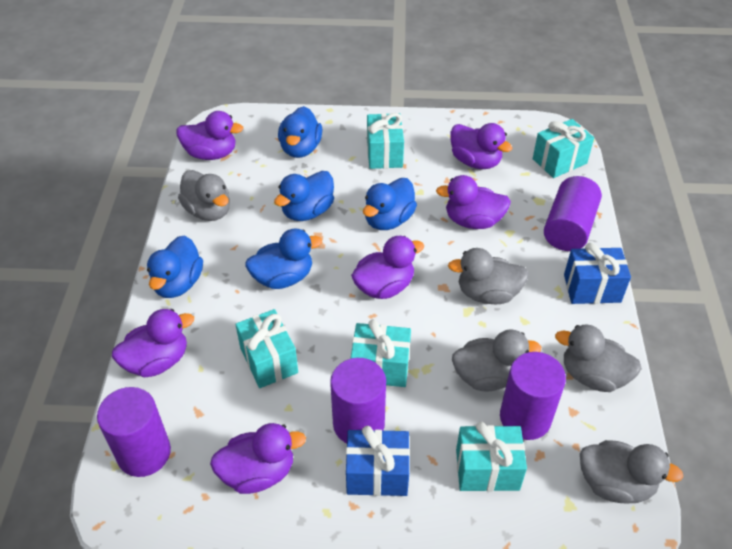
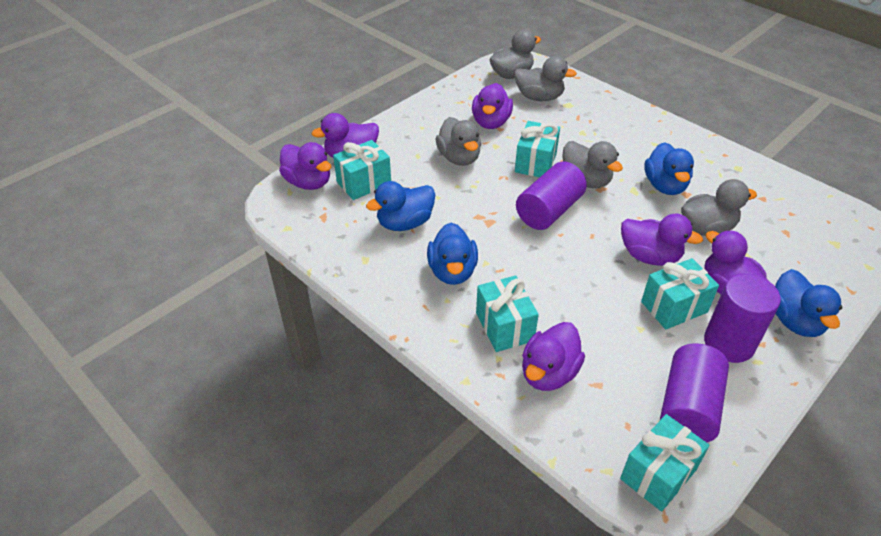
blue duck: [147,235,203,298] [245,229,322,289] [274,171,334,221] [278,106,322,158] [363,178,417,230] = 5 -> [366,181,435,231] [427,223,478,285] [644,142,694,195] [775,269,842,337] = 4
blue gift: [346,426,410,496] [564,243,631,304] = 2 -> none = 0
purple cylinder: [97,387,171,477] [330,358,386,443] [500,352,566,440] [544,176,602,251] = 4 -> [516,162,587,230] [660,344,729,442] [704,274,781,363] = 3

